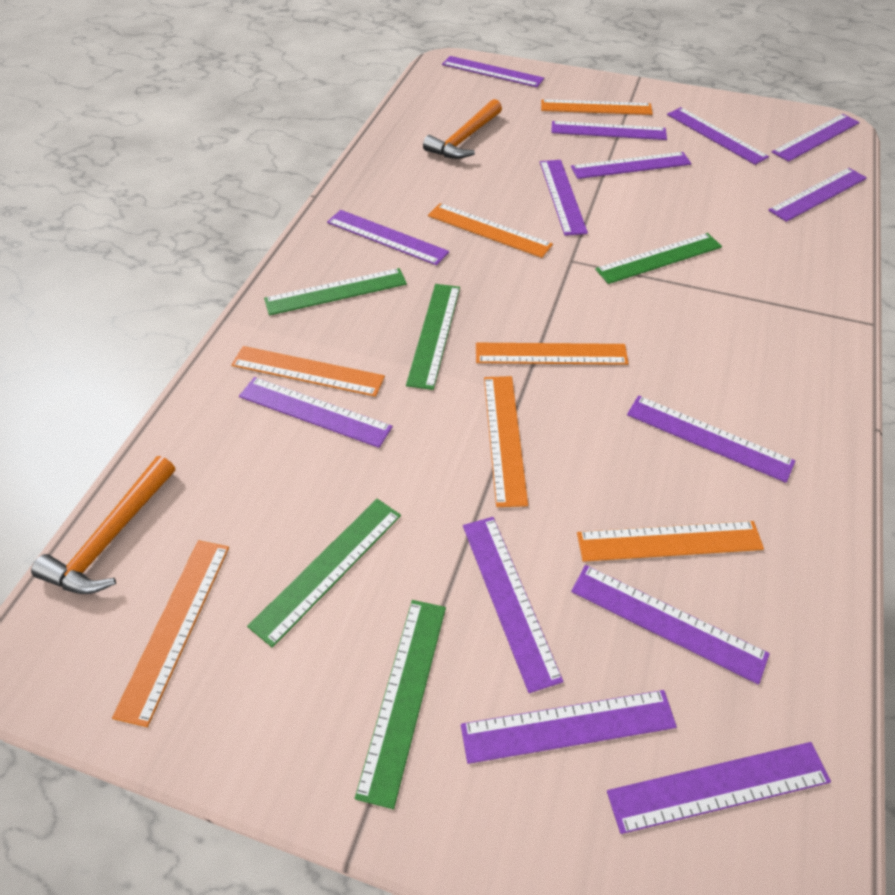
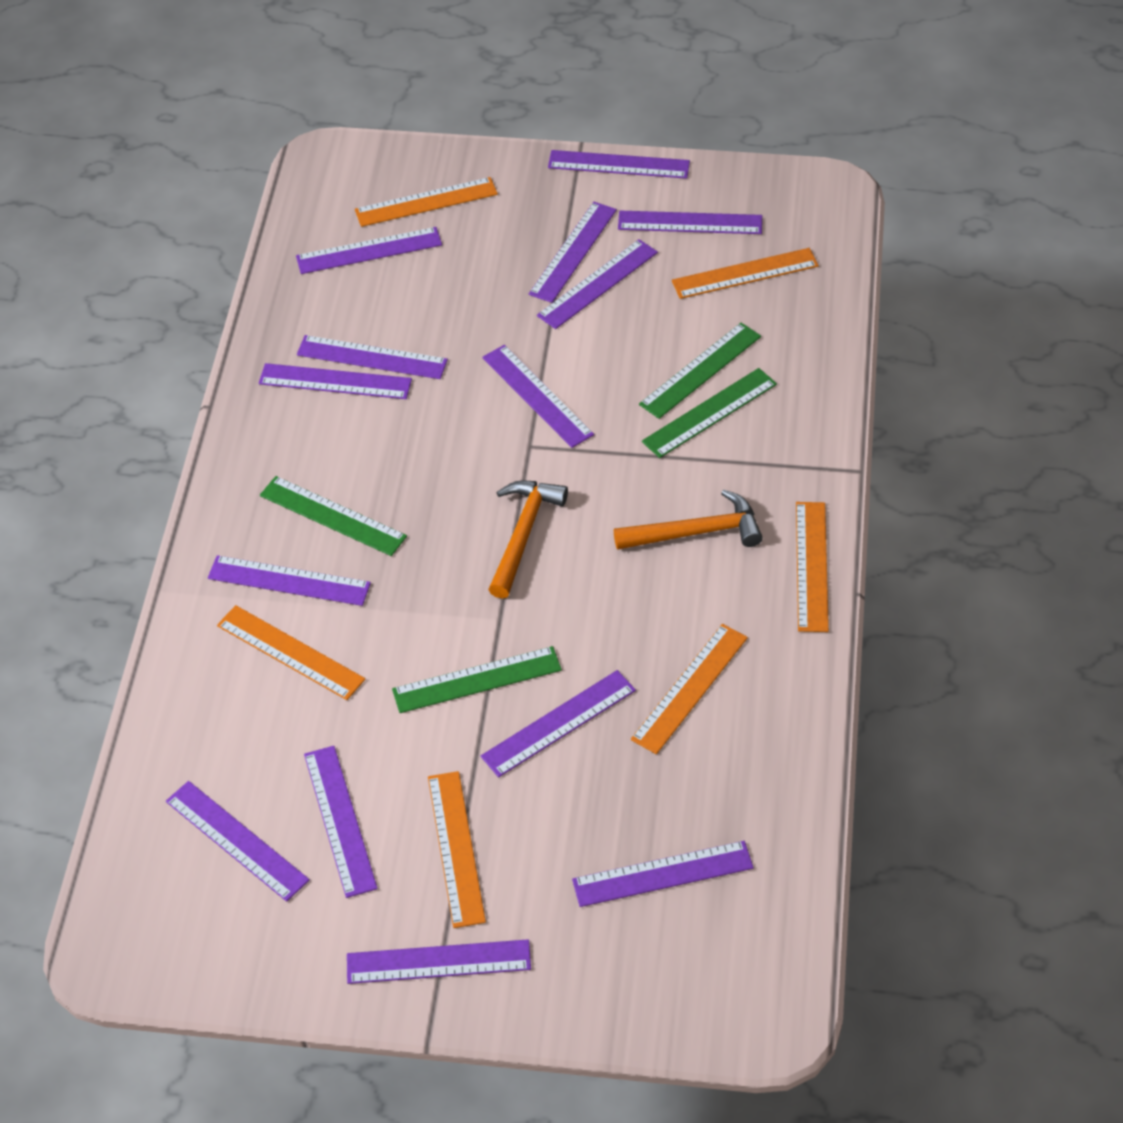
green ruler: [247,499,401,648] [264,268,407,315] [355,600,446,809] [406,284,460,390] [595,233,722,284] = 5 -> [260,476,407,556] [392,646,562,713] [639,323,761,419] [642,368,777,458] = 4
orange ruler: [112,540,229,727] [231,346,385,397] [428,203,553,258] [476,343,629,365] [484,376,528,507] [541,99,653,115] [577,521,764,562] = 7 -> [217,605,365,700] [355,177,498,227] [428,771,486,928] [631,624,748,754] [672,248,819,299] [796,502,829,632] = 6

